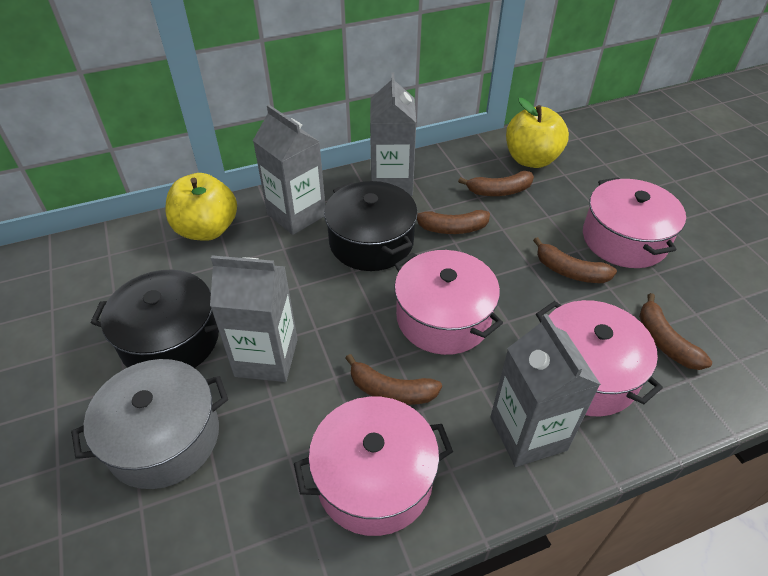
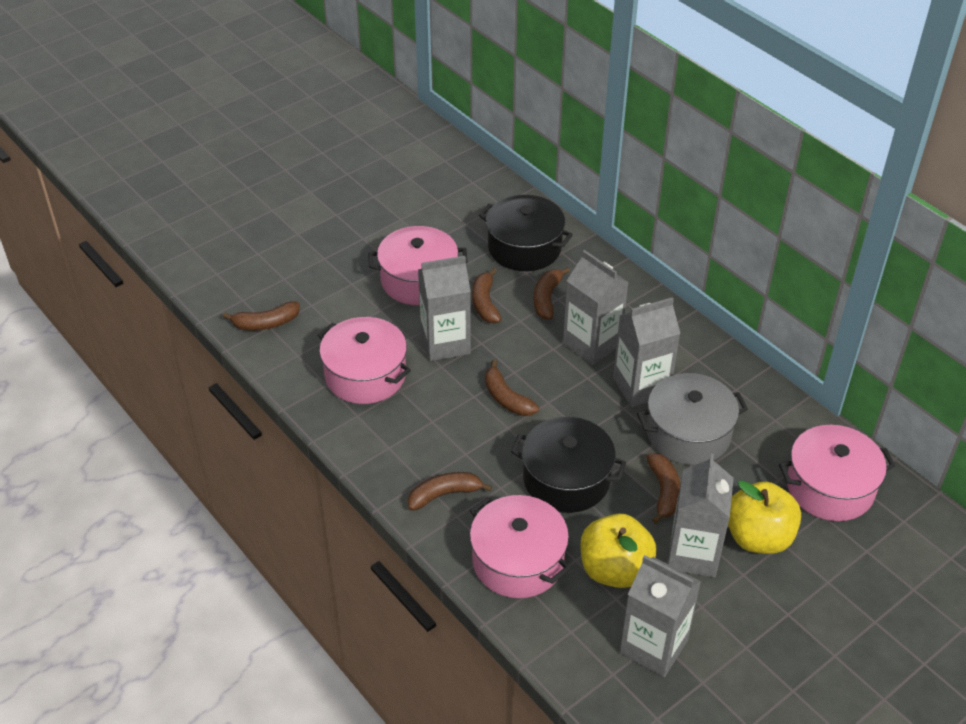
brown banana: [345,354,442,405] [417,210,490,234] [458,171,534,196] [533,237,617,283] [639,293,712,370] = 5 -> [223,301,300,331] [408,472,492,511] [472,268,502,323] [485,360,539,416] [534,267,570,320] [647,453,680,524] = 6
grey carton: [210,255,298,382] [253,105,325,235] [370,73,416,196] [490,314,601,467] = 4 -> [418,256,471,361] [563,250,629,365] [613,297,681,407] [620,555,701,677] [668,454,734,577] = 5

